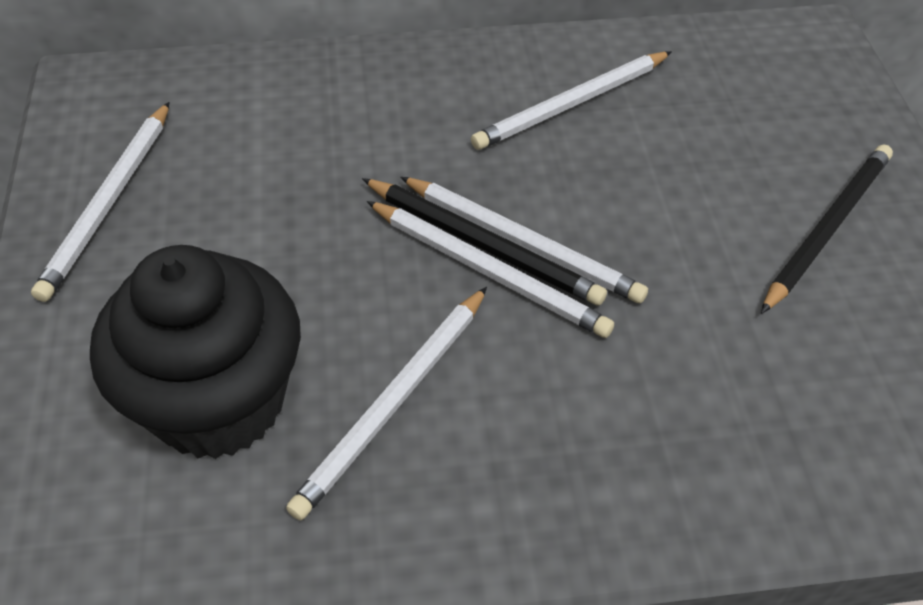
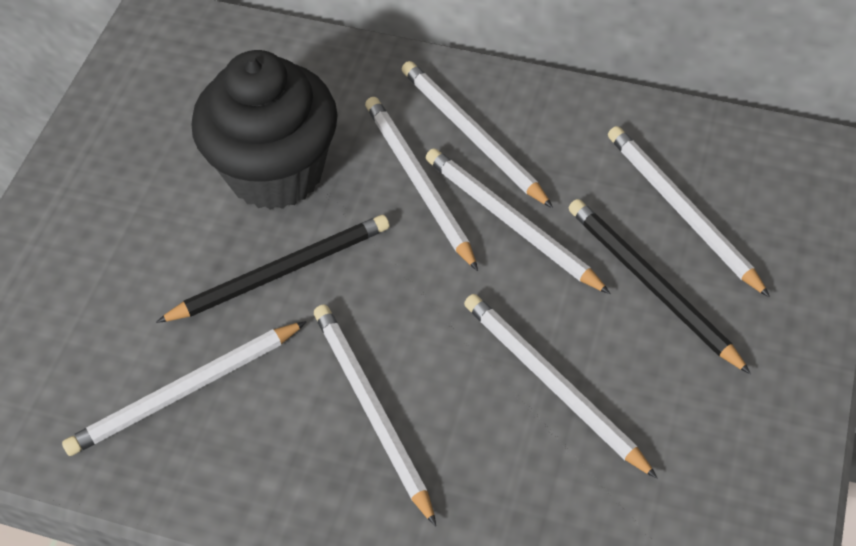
white pencil: [31,102,170,302] [286,287,487,520] [367,201,614,338] [400,177,648,303] [471,51,672,150] = 5 -> [62,321,307,456] [314,304,436,526] [365,97,478,271] [402,61,553,208] [426,148,610,294] [464,294,658,479] [608,126,770,298] = 7

